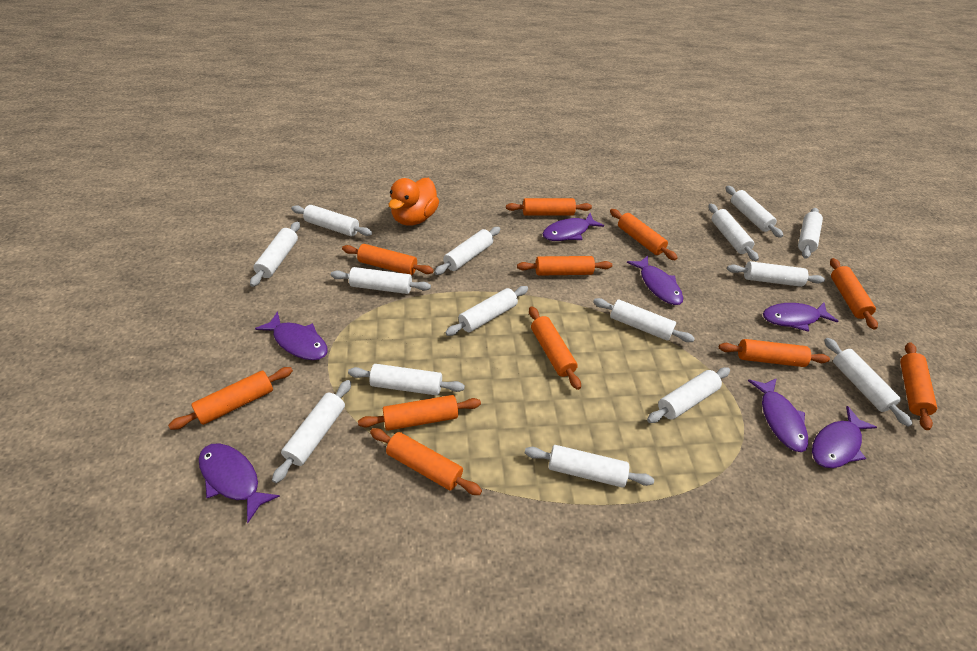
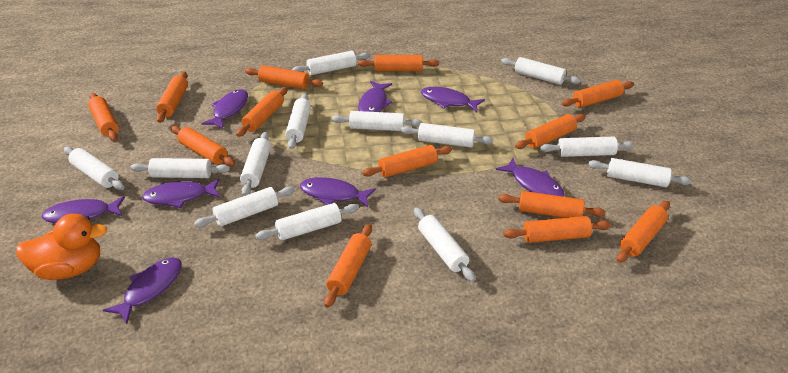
orange rolling pin: [168,367,293,430] [342,244,434,275] [358,395,481,431] [370,428,482,495] [506,198,592,216] [517,256,612,276] [529,306,581,390] [610,209,678,260] [719,339,830,367] [830,258,878,329] [900,342,937,430] = 11 -> [88,93,119,141] [156,72,188,123] [171,126,235,166] [236,87,287,137] [245,65,323,89] [324,224,372,308] [358,55,439,71] [362,145,452,177] [498,191,605,218] [503,216,611,243] [515,114,586,149] [562,80,634,108] [617,201,670,263] = 13
purple fish: [199,443,280,523] [255,311,328,360] [542,213,604,241] [627,256,683,305] [748,378,808,452] [763,302,839,332] [812,406,877,468] = 7 -> [42,196,125,223] [103,257,182,324] [142,179,220,208] [201,89,248,129] [300,177,376,207] [358,81,393,112] [421,87,485,112] [496,158,565,197] = 8
white rolling pin: [250,222,300,287] [272,380,351,483] [291,205,372,236] [331,267,431,294] [348,364,465,396] [434,227,500,275] [445,286,528,336] [525,445,654,488] [593,298,695,342] [647,367,730,423] [708,204,759,261] [725,186,783,238] [727,261,825,287] [798,208,823,259] [824,338,912,427] = 15 -> [64,147,124,190] [130,158,230,178] [194,186,295,228] [240,132,271,196] [255,203,359,240] [285,93,311,149] [292,51,370,75] [332,111,422,131] [400,123,493,147] [414,208,475,282] [501,57,581,85] [540,137,635,157] [588,158,692,187] = 13

